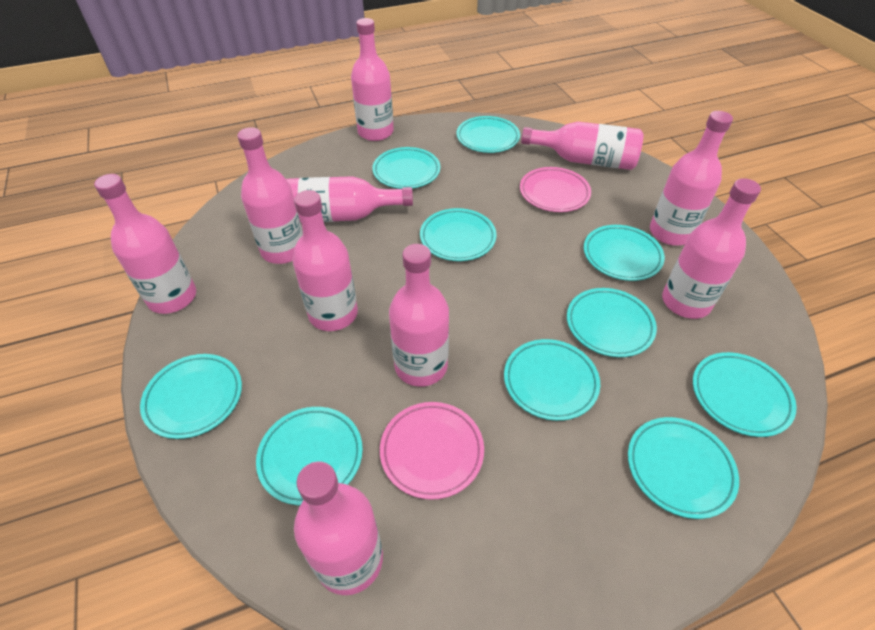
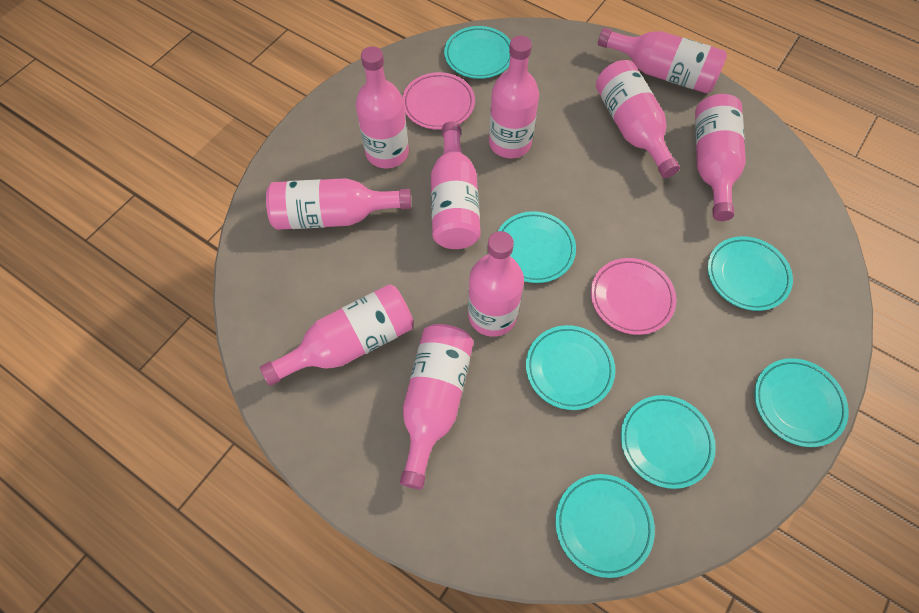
turquoise plate: [140,354,242,439] [256,407,363,505] [372,147,440,189] [420,208,497,261] [456,116,520,153] [504,339,600,421] [567,288,657,357] [584,225,665,281] [628,417,739,519] [693,352,797,437] = 10 -> [444,26,510,79] [497,211,576,283] [526,325,615,410] [555,474,655,578] [621,395,716,489] [708,236,793,311] [754,358,849,447] = 7

